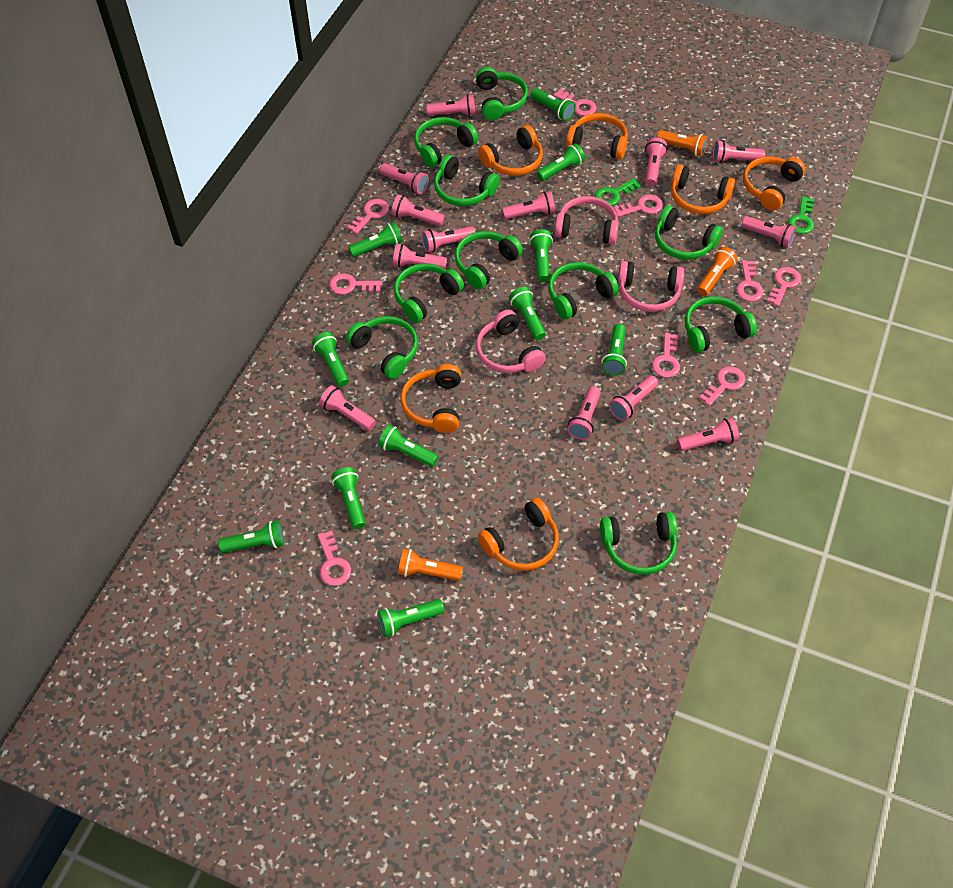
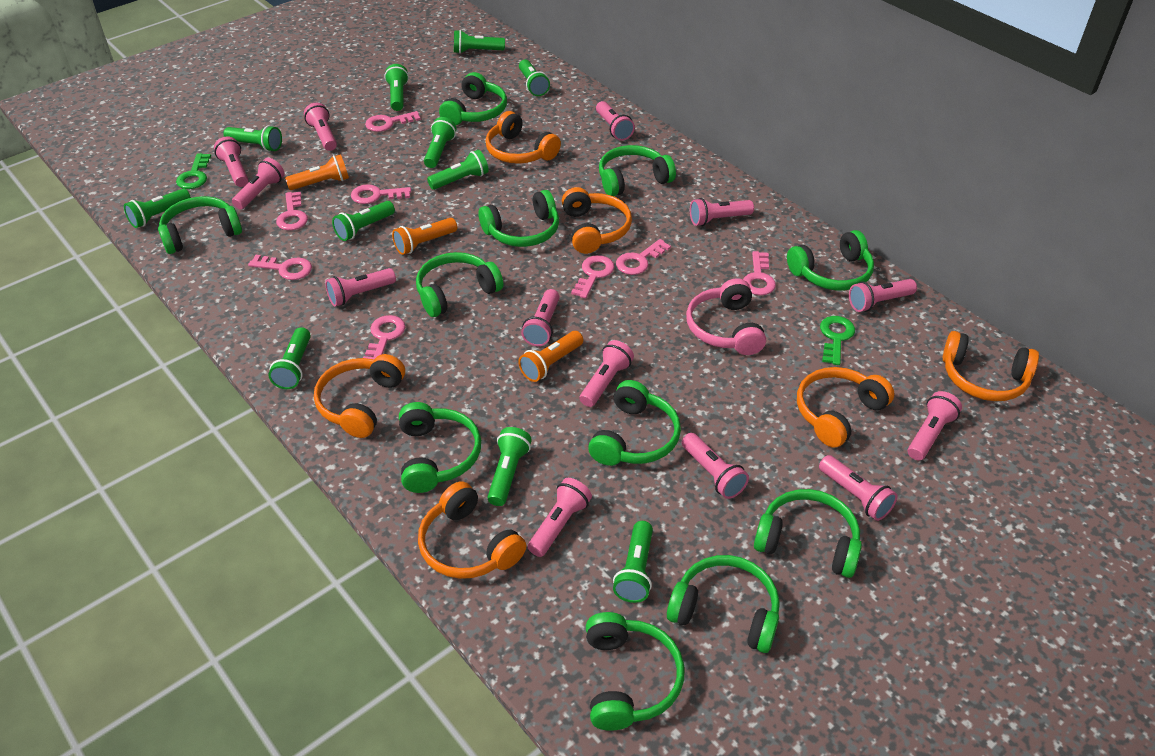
green headphones: [346,316,418,379] [394,263,464,323] [414,117,478,168] [434,155,500,206] [455,231,523,289] [476,67,528,120] [548,262,619,320] [600,511,677,575] [655,205,723,260] [685,296,757,353] = 10 -> [158,196,242,254] [399,402,481,493] [416,252,503,317] [439,72,507,125] [479,190,559,247] [586,612,685,731] [588,380,681,466] [599,145,676,196] [667,555,780,653] [754,489,862,578] [787,230,874,290] = 11
pink headphones: [476,309,546,373] [554,196,619,245] [618,261,684,312] = 3 -> [686,278,766,355] = 1
pink key: [318,531,351,586] [329,273,382,294] [347,199,389,234] [554,89,596,116] [614,194,663,217] [652,333,680,378] [699,366,745,406] [736,260,764,302] [767,267,801,306] = 9 -> [248,255,312,280] [276,192,308,230] [351,184,411,204] [363,315,405,359] [365,111,421,132] [571,255,614,299] [616,239,671,275] [743,251,776,295] = 8

